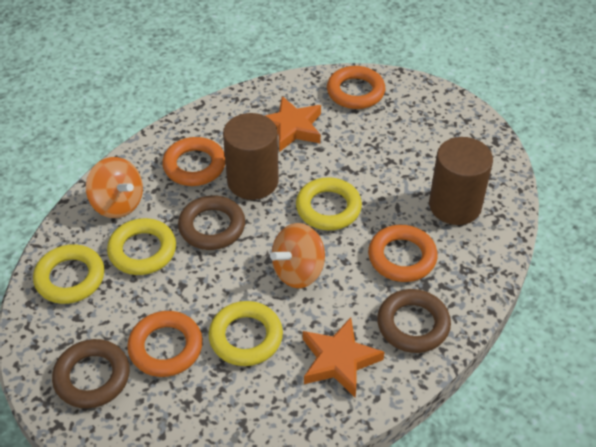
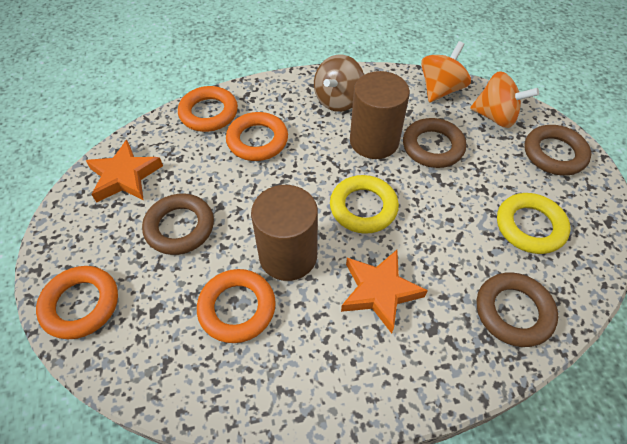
brown ring: [52,339,130,408] [178,195,245,250] [377,289,451,353] = 3 -> [142,193,214,255] [403,118,466,168] [477,272,558,347] [524,125,591,176] = 4
brown spinning top: none = 0 -> [314,55,364,112] = 1
yellow ring: [33,244,104,304] [107,218,176,275] [209,301,283,366] [296,177,362,230] = 4 -> [330,175,399,234] [497,193,571,254] = 2

